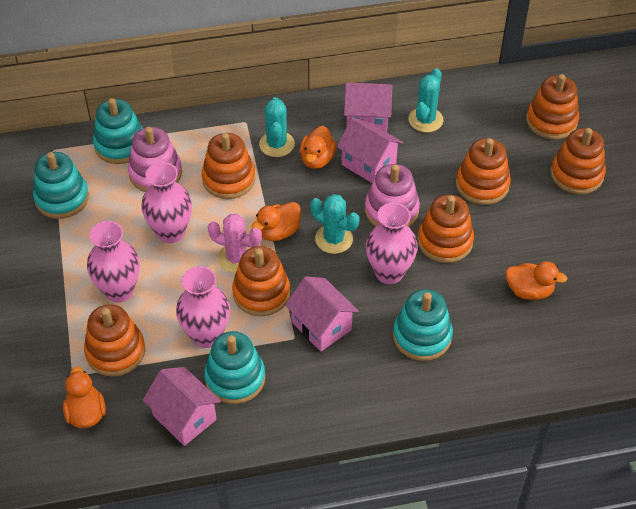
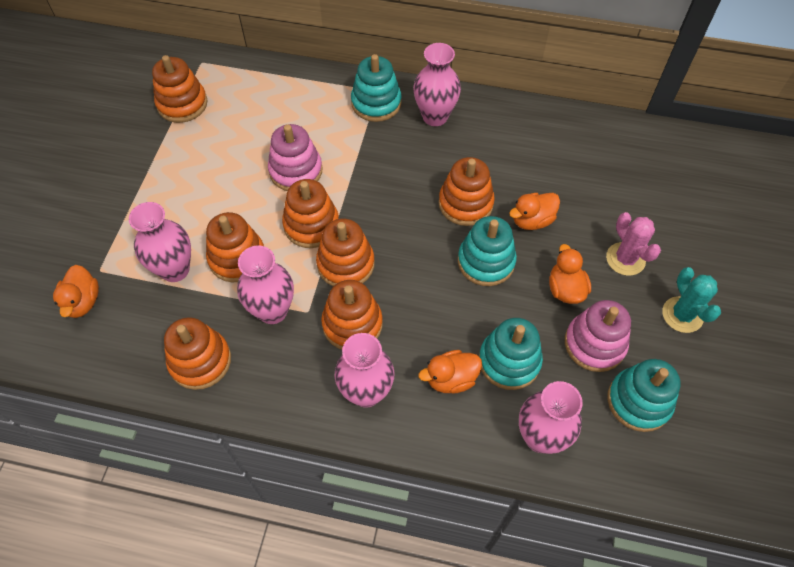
pink house: [143,367,221,446] [285,276,359,352] [337,118,403,183] [344,82,393,132] = 4 -> none = 0
pink vase: [87,221,140,303] [141,162,192,243] [176,266,230,348] [366,203,418,284] = 4 -> [129,202,191,282] [237,245,294,324] [335,333,394,408] [413,43,461,126] [519,381,583,454] = 5
turquoise cactus: [259,97,295,157] [310,194,359,254] [408,68,443,132] = 3 -> [662,267,721,333] = 1

